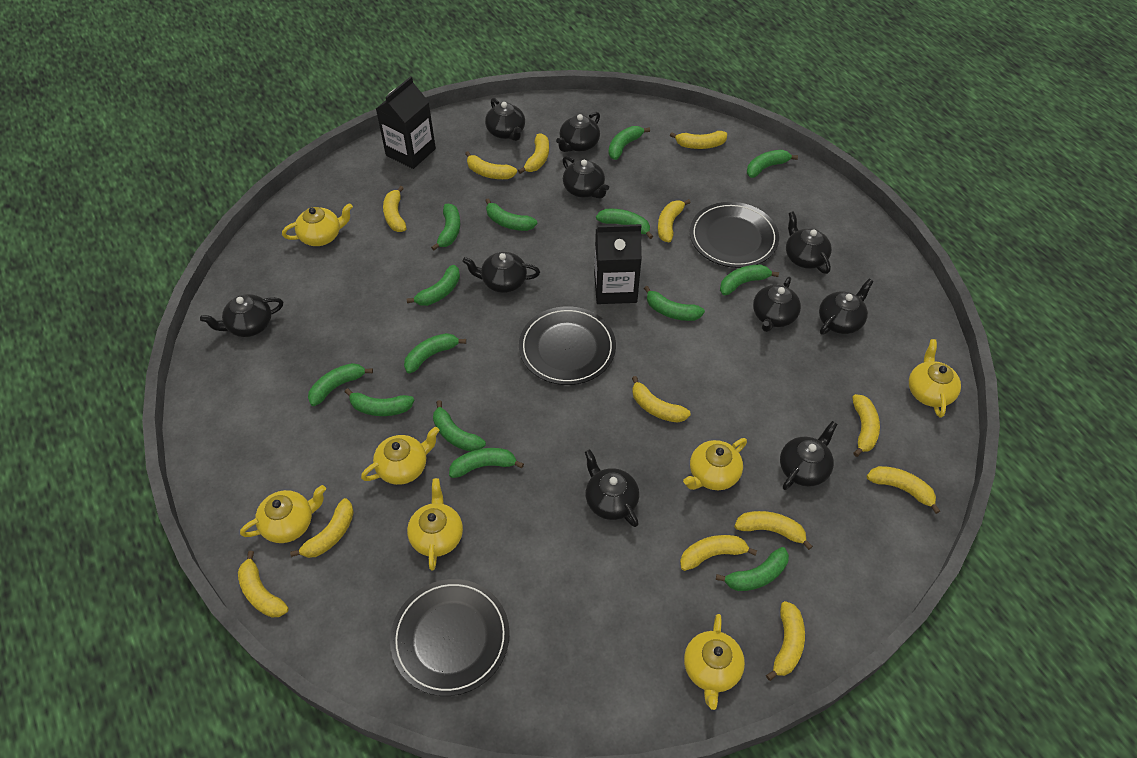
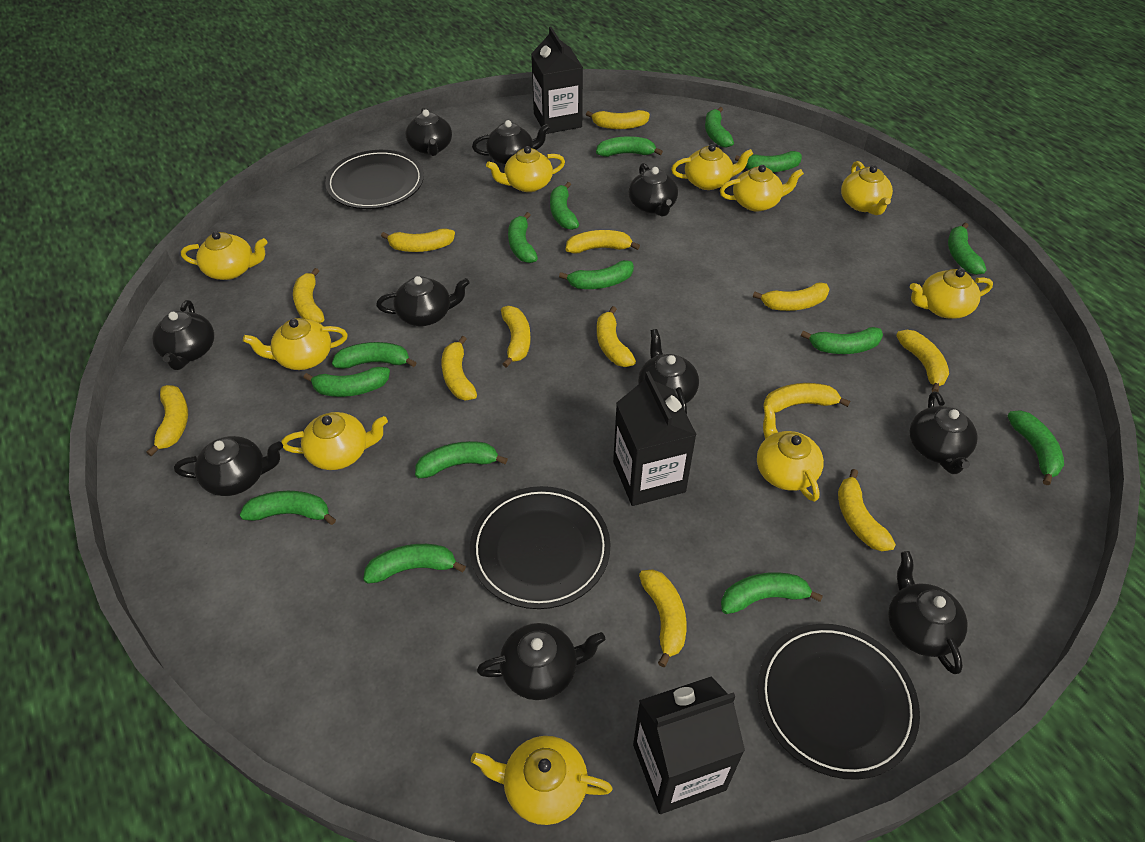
black carton: [376,76,436,169] [594,224,642,304] = 2 -> [531,27,583,134] [613,371,697,506] [633,676,745,814] = 3
green banana: [308,363,373,406] [345,388,414,416] [404,333,466,373] [407,265,460,306] [431,204,460,251] [433,400,486,452] [449,448,524,478] [485,198,537,231] [596,209,653,239] [608,126,650,160] [644,286,705,321] [716,547,789,591] [720,265,779,295] [747,150,798,178] = 14 -> [240,491,336,525] [304,367,390,397] [332,342,417,369] [363,544,466,584] [415,441,508,478] [508,212,538,263] [550,182,579,230] [559,260,634,289] [596,136,663,157] [705,107,734,148] [721,572,823,614] [735,151,802,172] [801,327,883,354] [948,222,987,275] [1007,410,1064,485] = 15
yellow teapot: [240,485,326,543] [282,203,353,246] [361,427,439,485] [407,478,463,571] [683,438,747,490] [684,614,745,710] [909,339,961,418] = 7 -> [181,231,268,280] [243,318,348,370] [281,412,388,470] [471,736,612,825] [486,146,565,192] [671,144,753,190] [720,165,804,212] [757,404,824,502] [841,161,893,215] [910,269,993,319] = 10

